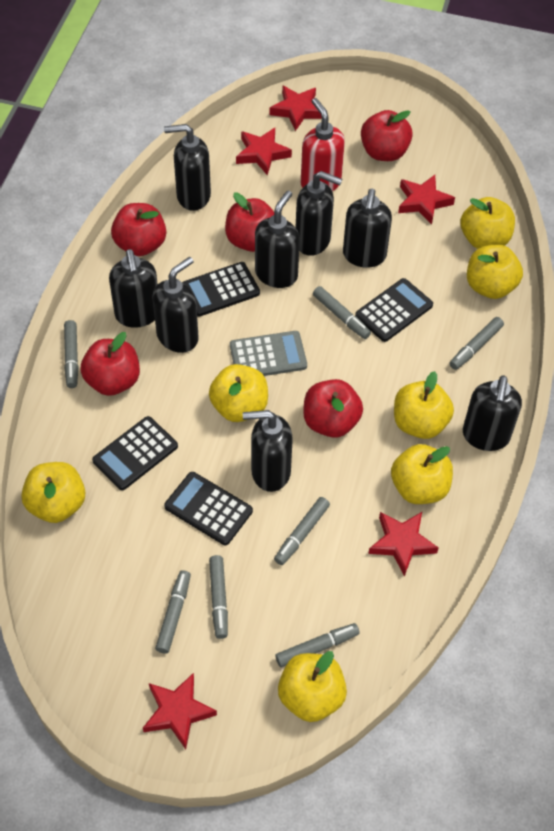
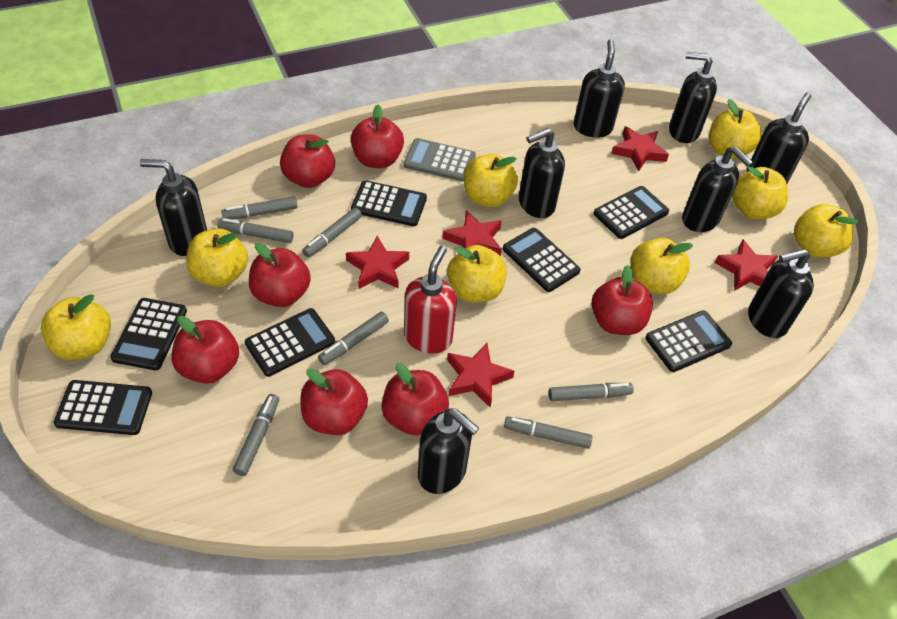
black calculator: [92,416,178,490] [164,472,253,545] [182,262,260,317] [355,278,433,342] = 4 -> [53,380,152,435] [110,298,187,370] [245,308,335,377] [351,180,427,226] [503,228,581,292] [593,186,669,239] [645,310,732,372] = 7
red apple: [80,332,140,396] [111,203,166,256] [225,193,274,252] [303,379,363,438] [361,110,413,161] = 5 -> [171,316,239,384] [249,243,311,307] [280,134,335,188] [300,369,368,435] [351,105,404,168] [382,363,449,436] [591,265,653,335] = 7
yellow apple: [21,462,85,523] [209,364,268,422] [278,651,347,722] [391,444,453,504] [394,371,454,439] [460,197,515,249] [467,245,523,299] = 7 -> [41,294,111,360] [186,228,248,287] [447,245,507,303] [464,154,518,207] [631,238,693,294] [709,99,762,159] [732,166,788,219] [794,204,859,258] = 8

